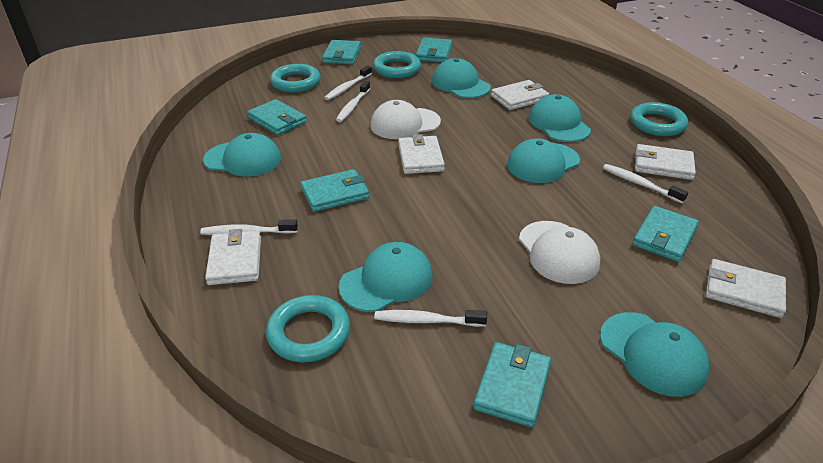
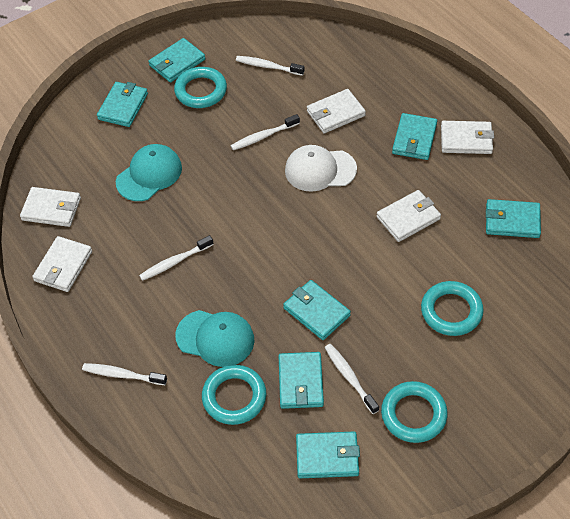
turquoise cap: [203,133,281,177] [338,242,432,312] [432,58,491,98] [507,138,580,183] [529,94,591,142] [600,312,710,397] = 6 -> [116,144,182,201] [175,310,255,367] = 2
turquoise wallet: [247,99,307,135] [301,169,369,212] [322,40,361,65] [416,38,452,62] [473,342,551,427] [632,206,699,262] = 6 -> [97,82,148,127] [148,38,205,83] [279,352,324,409] [283,280,351,340] [296,431,360,478] [392,113,437,160] [486,199,541,238] = 7
white cap: [370,100,441,139] [519,221,600,284] = 2 -> [285,145,357,192] = 1

